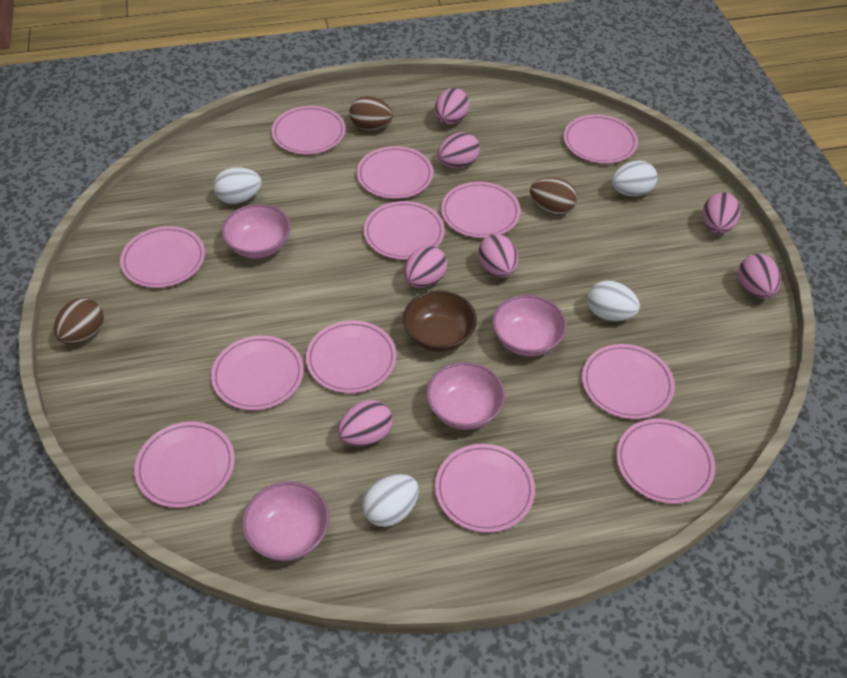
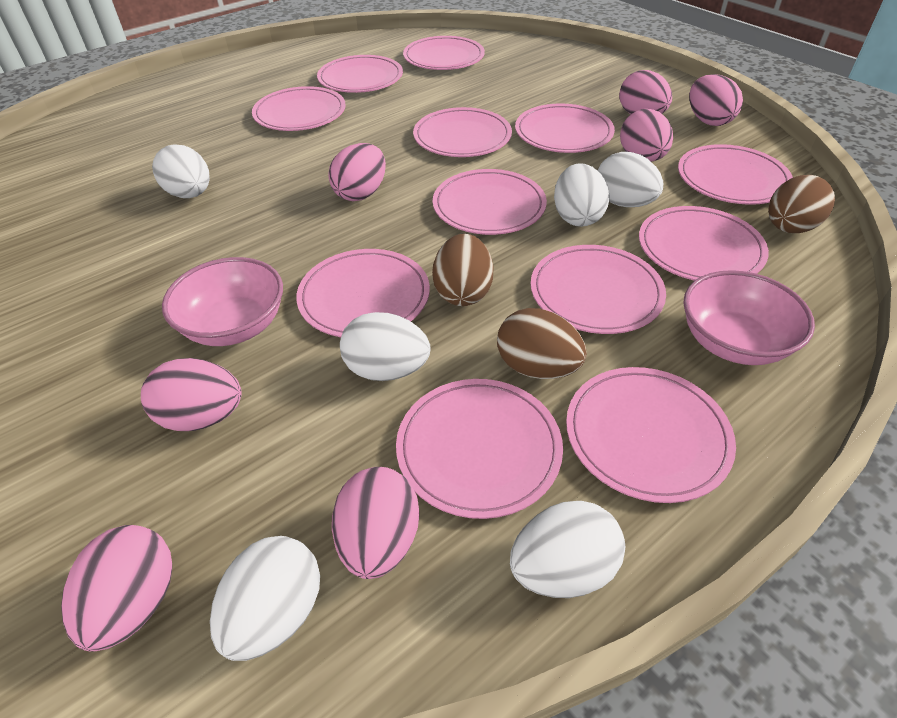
brown bowl: [403,291,477,352] = 1 -> none = 0
pink bowl: [221,204,291,258] [242,481,330,561] [426,362,505,430] [492,295,567,356] = 4 -> [162,257,283,346] [683,270,815,365] = 2
white egg: [213,167,262,204] [362,474,419,527] [587,281,640,321] [612,161,657,196] = 4 -> [152,144,210,198] [210,536,320,661] [340,312,430,381] [510,501,625,598] [554,163,609,227] [598,152,663,207] = 6

